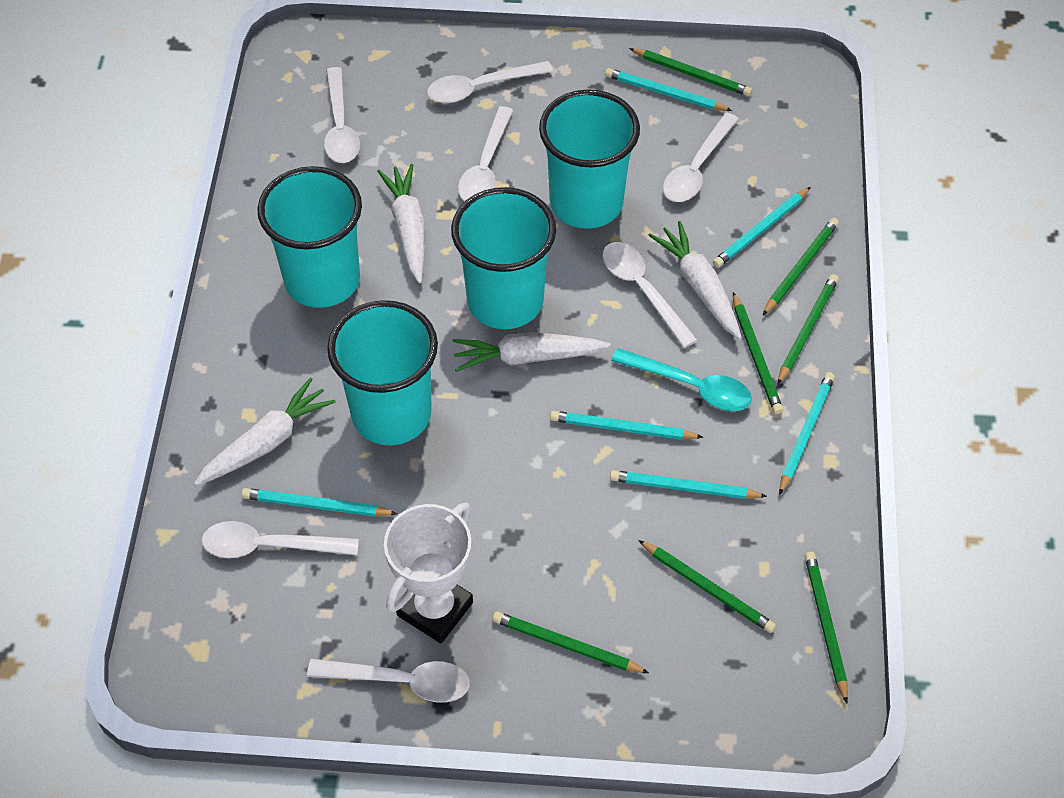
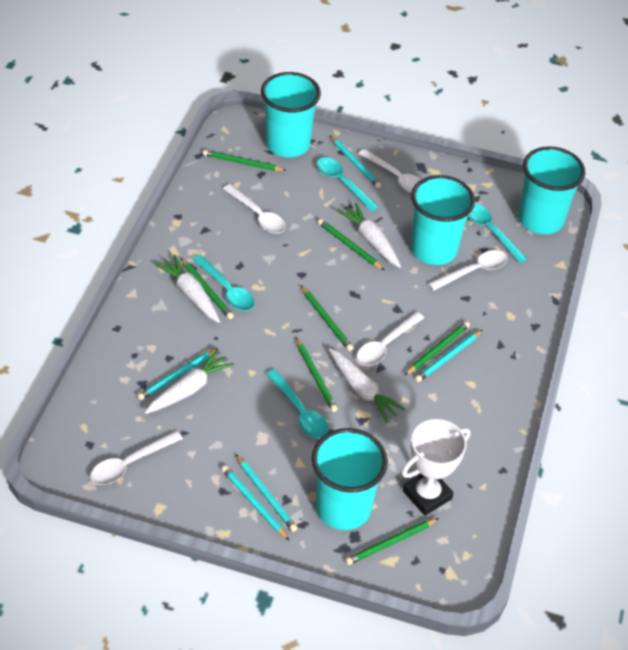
turquoise pencil: [241,488,397,517] [550,411,703,440] [605,68,732,111] [610,470,767,499] [713,187,811,268] [779,372,835,495] = 6 -> [137,348,218,400] [221,465,290,541] [236,454,298,532] [330,136,381,188] [415,330,482,382] = 5
turquoise spoon: [611,348,752,411] = 1 -> [192,255,255,311] [266,369,329,439] [317,157,378,212] [468,204,527,263] = 4
white spoon: [202,521,359,558] [307,659,470,703] [324,67,360,163] [427,61,553,103] [458,106,513,201] [602,242,697,348] [663,112,738,202] = 7 -> [90,431,183,485] [223,184,286,234] [357,312,424,366] [358,149,421,193] [428,250,507,291] = 5

